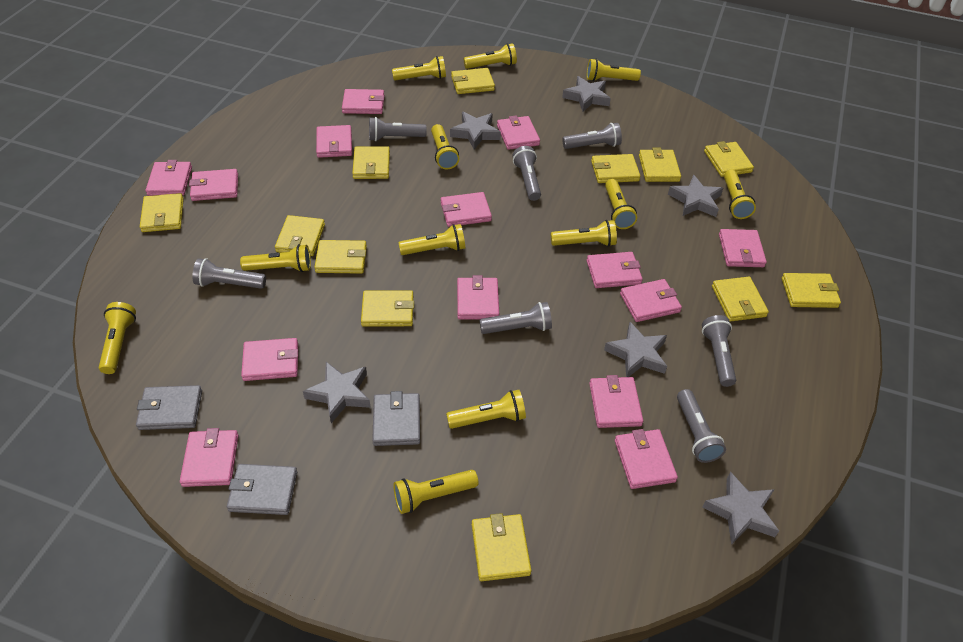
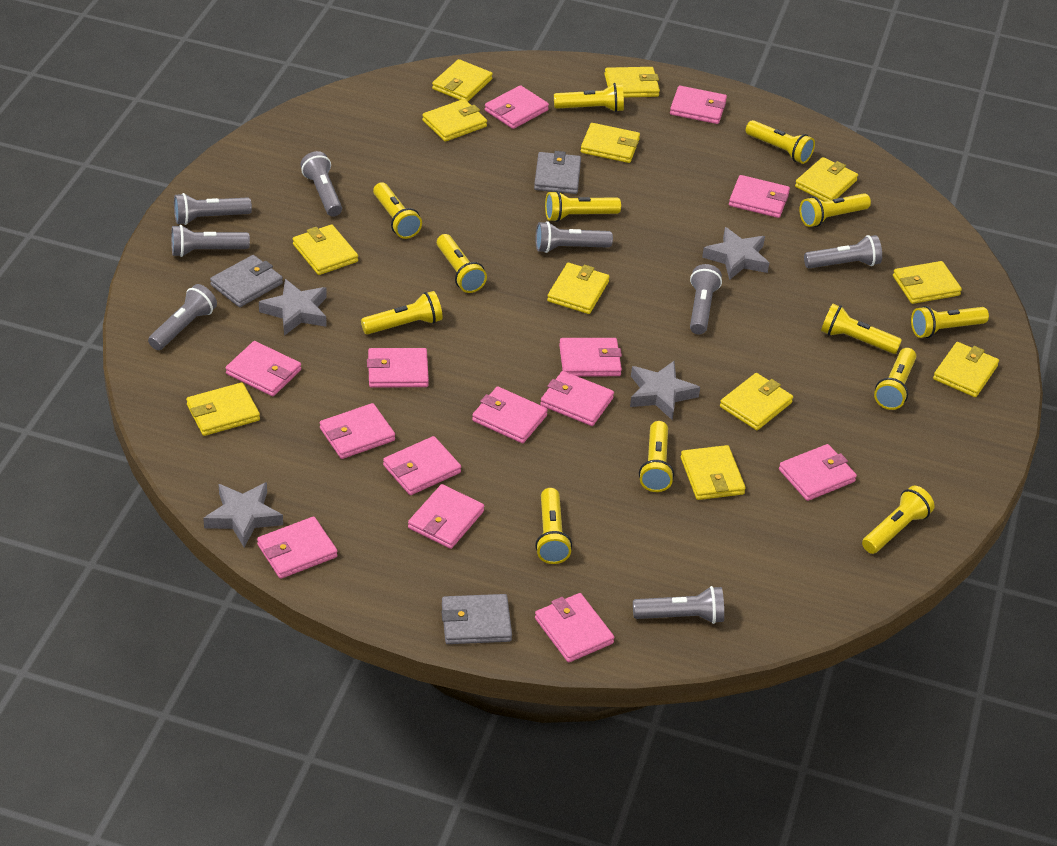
grey flashlight: [192,258,266,289] [369,117,427,141] [479,302,552,334] [513,146,541,201] [562,123,622,149] [677,389,726,463] [702,315,736,387] = 7 -> [148,284,217,350] [171,225,250,257] [174,193,252,225] [300,151,342,217] [536,221,613,253] [633,586,724,624] [690,264,722,334] [804,235,882,268] = 8
grey star: [303,362,371,423] [450,112,501,150] [562,76,611,112] [604,322,667,377] [668,175,723,217] [703,472,779,545] = 6 -> [203,482,283,547] [259,279,327,336] [630,361,700,420] [702,227,769,280] = 4
yellow flashlight: [99,302,136,374] [240,244,311,272] [392,56,446,80] [393,470,478,514] [398,224,465,255] [431,124,459,169] [446,390,526,429] [464,43,517,69] [551,220,617,247] [587,59,641,81] [605,179,637,229] [724,170,756,219] = 12 -> [361,291,443,334] [373,182,422,239] [437,234,487,293] [535,488,572,564] [545,191,621,222] [554,83,624,112] [639,421,674,492] [746,120,815,164] [799,193,871,227] [821,304,902,354] [862,486,935,554] [874,348,916,410] [911,306,989,338] = 13

